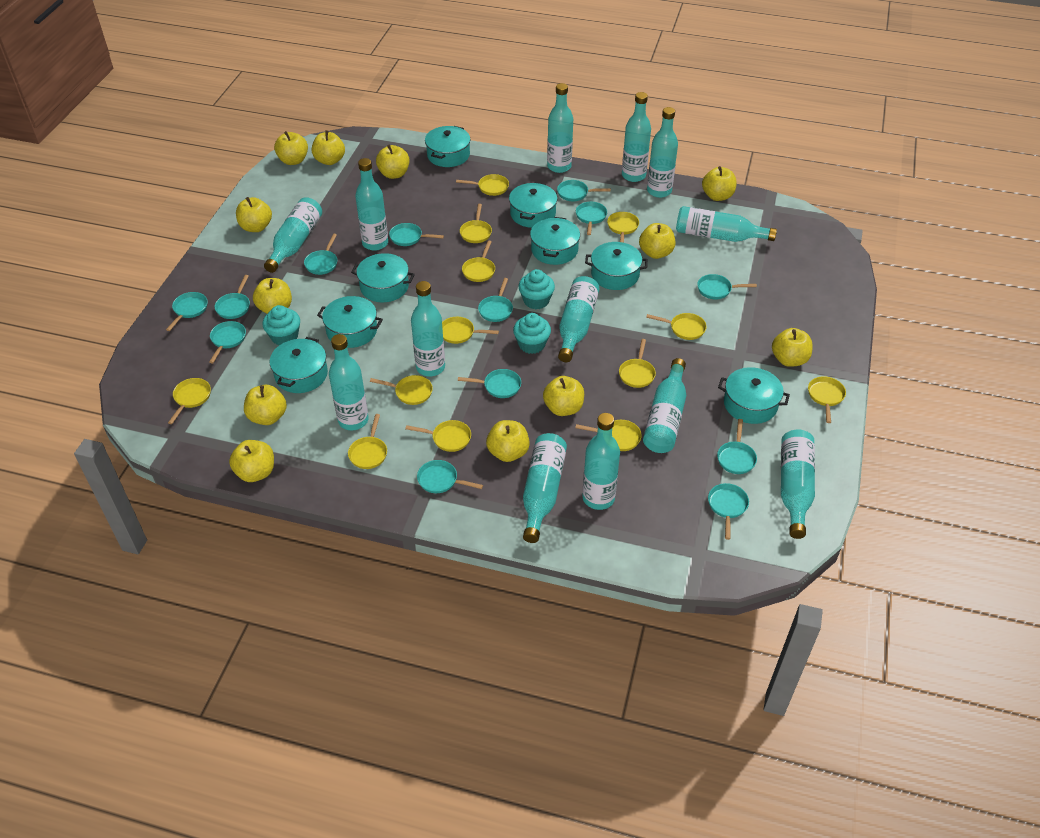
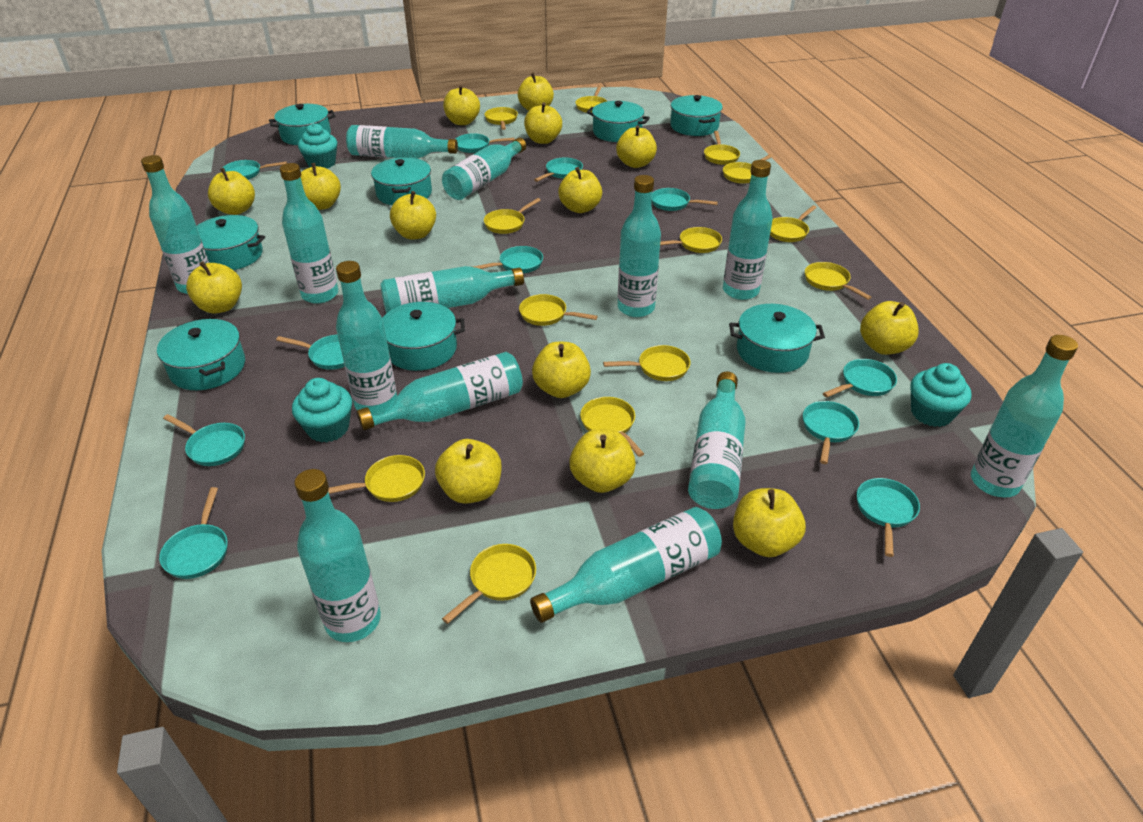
turquoise pan: [166,292,208,331] [209,321,246,363] [215,275,250,319] [304,234,337,275] [389,223,444,246] [417,460,483,493] [458,369,521,398] [478,278,513,322] [557,180,611,201] [576,202,607,235] [697,274,757,300] [708,483,749,540] [717,419,757,474] = 13 -> [159,487,228,579] [163,414,245,466] [223,160,287,180] [276,335,344,370] [456,133,515,153] [474,246,543,273] [534,158,583,182] [652,188,718,211] [803,401,859,464] [823,359,897,397] [856,478,920,557] = 11
yellow apple: [229,440,274,482] [236,197,272,232] [244,385,287,425] [253,278,292,314] [274,131,308,165] [312,130,345,165] [376,145,410,179] [486,420,530,462] [543,376,584,416] [639,223,675,259] [702,166,737,201] [772,328,813,367] = 12 -> [186,261,242,314] [208,168,255,215] [301,163,341,210] [390,191,436,239] [435,439,502,504] [443,85,480,125] [518,73,554,111] [524,103,562,144] [532,342,591,398] [558,167,602,213] [569,429,636,493] [616,125,657,168] [733,488,806,557] [860,301,919,355] = 14

